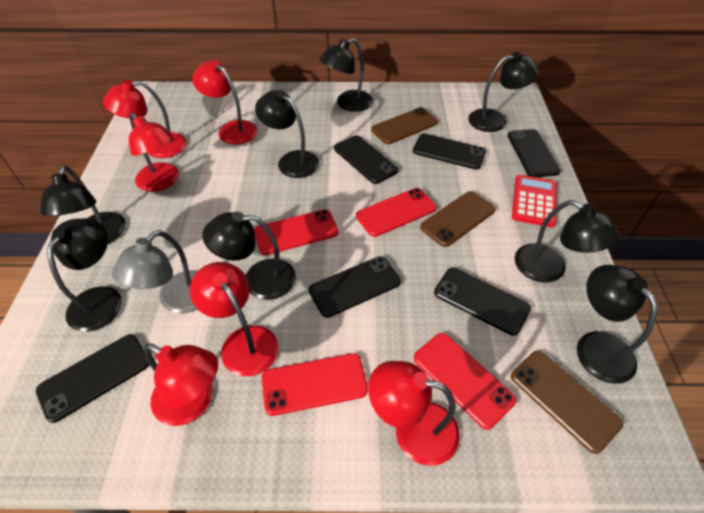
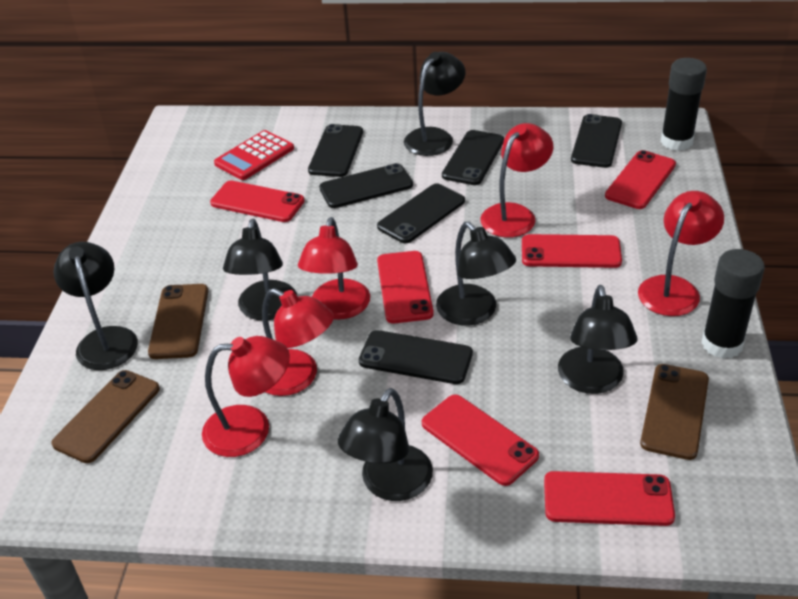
black glue stick: none = 0 -> [660,58,707,151] [701,249,765,359] = 2
black lamp: [40,165,125,244] [47,218,122,332] [202,211,296,300] [255,90,320,178] [320,38,373,112] [468,52,540,132] [515,200,619,283] [577,265,657,384] = 8 -> [54,242,138,370] [223,219,297,320] [338,388,433,501] [404,52,465,156] [436,222,516,326] [558,285,638,394] = 6
grey lamp: [112,230,198,314] = 1 -> none = 0
red lamp: [103,80,187,158] [129,113,179,192] [144,343,218,426] [190,262,279,376] [192,60,258,145] [368,361,460,466] = 6 -> [202,336,290,457] [262,288,334,396] [298,217,370,320] [480,123,553,238] [638,191,724,316] = 5
red phone: [254,209,339,255] [262,353,368,416] [356,188,437,237] [414,333,516,430] = 4 -> [210,181,305,222] [377,251,434,323] [422,395,539,486] [522,234,622,268] [544,471,675,526] [605,150,676,209] = 6

